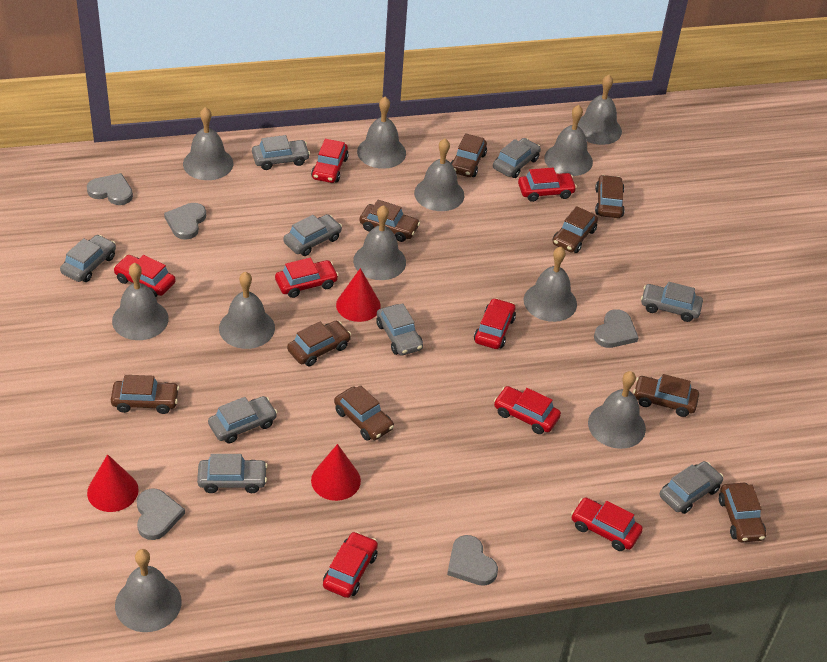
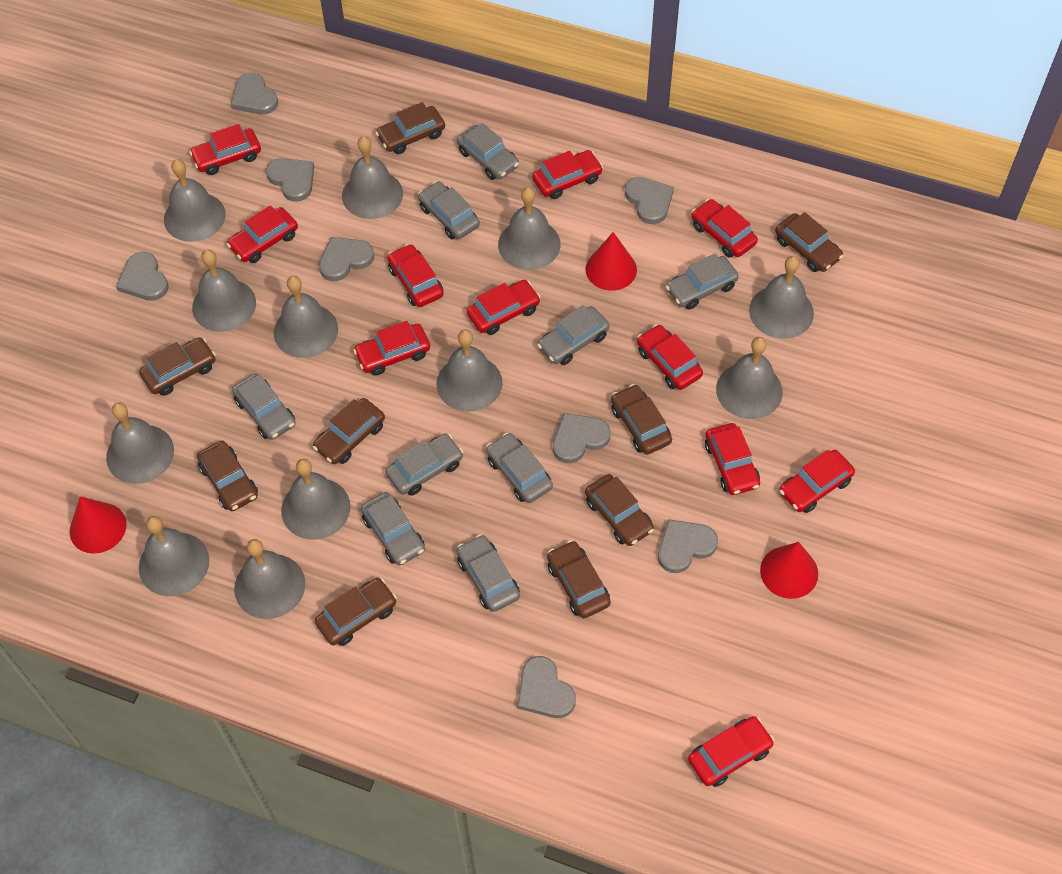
grey bell: [112,263,169,340] [115,549,182,632] [183,107,233,180] [219,272,275,349] [353,205,406,280] [357,97,406,169] [414,139,464,211] [524,247,577,322] [544,105,593,176] [578,75,622,145] [588,371,646,449] = 11 -> [106,402,174,484] [139,516,209,596] [164,159,225,242] [192,249,256,332] [234,539,305,619] [274,276,338,358] [281,459,350,540] [342,136,403,219] [437,330,503,412] [498,187,560,270] [716,337,783,419] [749,256,814,339] = 12
grey heart: [87,173,133,205] [137,488,185,540] [164,203,206,240] [447,535,498,586] [594,309,639,348] = 5 -> [116,252,169,301] [230,73,278,114] [266,158,314,202] [319,237,374,281] [517,656,576,718] [553,413,610,463] [625,177,674,224] [658,519,718,573] = 8
red car: [113,255,176,297] [275,258,339,298] [311,139,349,183] [323,531,378,598] [474,298,516,349] [494,386,561,434] [518,168,577,202] [571,497,643,551] = 8 -> [189,124,261,175] [227,205,298,263] [353,321,430,376] [387,244,444,307] [467,280,541,335] [532,150,603,199] [637,324,703,390] [688,716,774,787] [691,199,758,258] [705,423,760,495] [779,450,855,513] = 11

